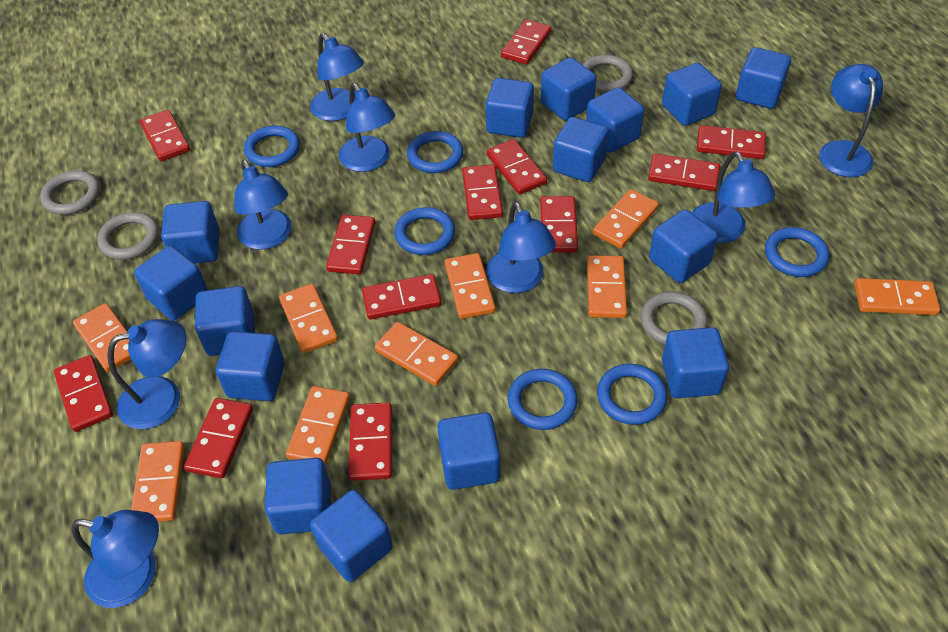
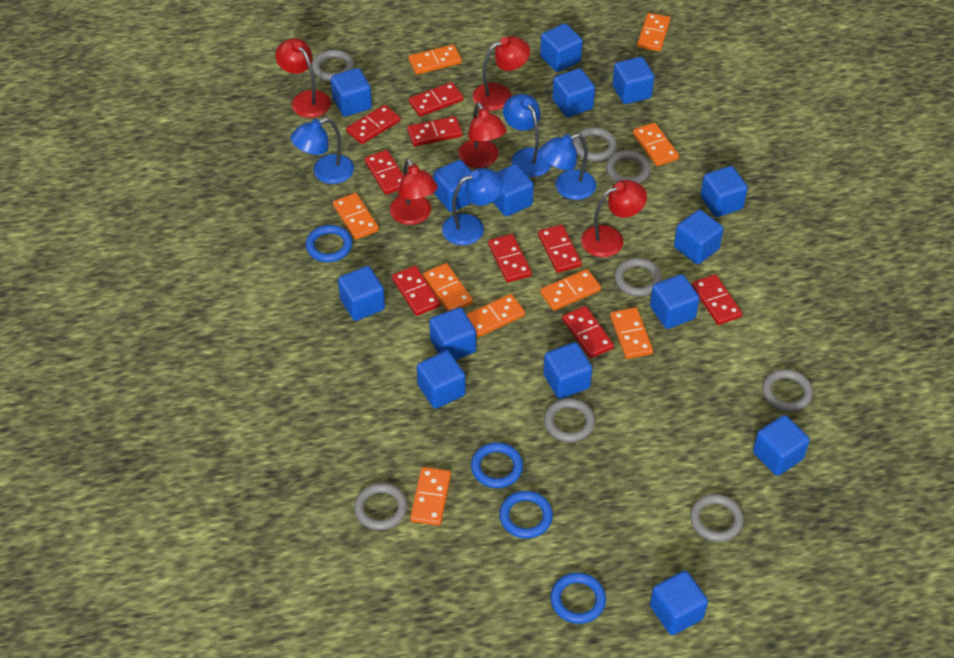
blue lamp: [72,510,159,608] [107,319,186,429] [234,159,291,250] [310,33,364,121] [339,83,395,172] [486,201,556,293] [692,151,775,243] [819,64,883,177] = 8 -> [291,118,354,184] [442,168,503,245] [503,94,551,177] [540,133,596,200] = 4
blue ring: [244,126,300,167] [394,207,455,255] [407,131,463,173] [508,369,577,430] [597,364,667,425] [765,227,829,277] = 6 -> [306,225,352,262] [471,442,523,488] [499,491,553,539] [550,572,606,624] = 4
grey ring: [40,170,100,215] [97,212,159,260] [583,55,633,92] [641,292,707,345] = 4 -> [312,50,354,81] [354,483,408,530] [544,398,595,442] [573,127,617,161] [606,151,651,183] [614,258,662,296] [690,494,744,542] [762,369,813,412] = 8
red domino: [54,355,113,432] [140,110,190,161] [184,398,253,478] [326,215,375,274] [349,402,392,481] [362,274,441,320] [462,165,503,220] [487,139,547,195] [501,20,551,64] [540,196,578,253] [648,154,720,191] [697,125,766,159] = 12 -> [346,105,400,144] [364,150,403,195] [392,266,440,316] [407,116,462,146] [409,82,464,117] [488,234,532,283] [538,225,582,273] [562,306,614,358] [692,274,742,325] = 9
red lamp: none = 0 -> [275,38,331,118] [390,159,438,225] [458,102,507,168] [473,36,530,110] [581,180,647,257] = 5

